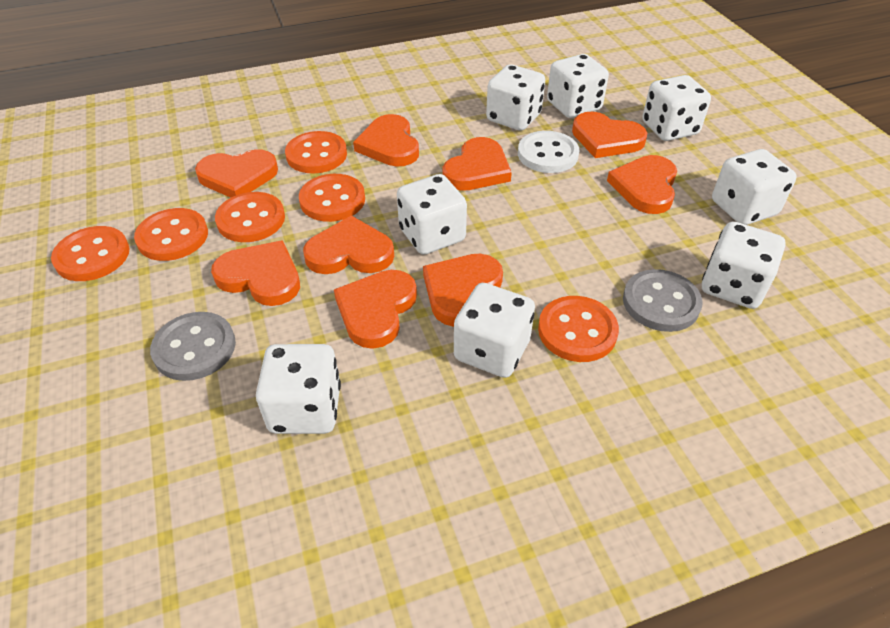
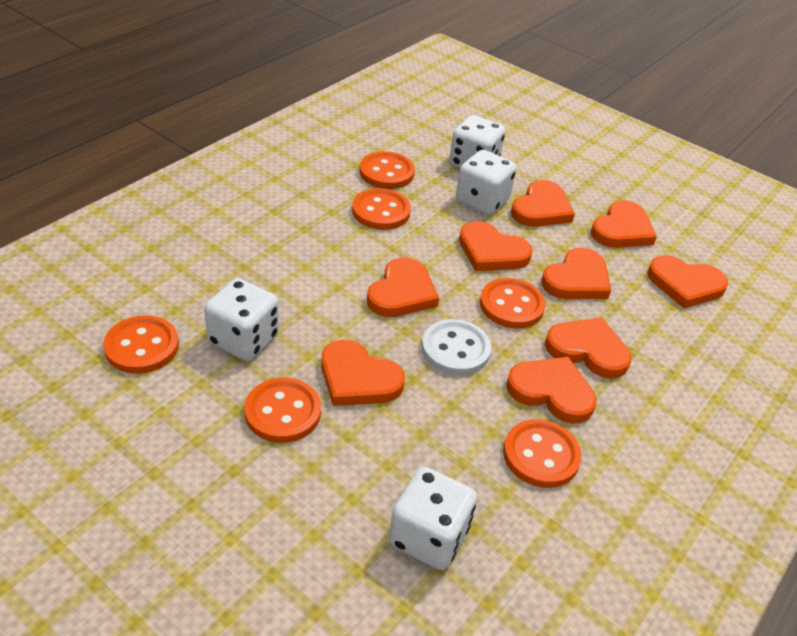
grey button: [150,312,236,381] [623,269,703,332] = 2 -> none = 0
white dice: [256,344,341,434] [397,174,467,255] [454,283,535,378] [486,64,545,131] [547,54,609,118] [642,75,711,141] [702,222,786,309] [712,149,797,225] = 8 -> [204,278,279,361] [389,467,477,570] [449,115,505,168] [456,150,517,215] = 4

